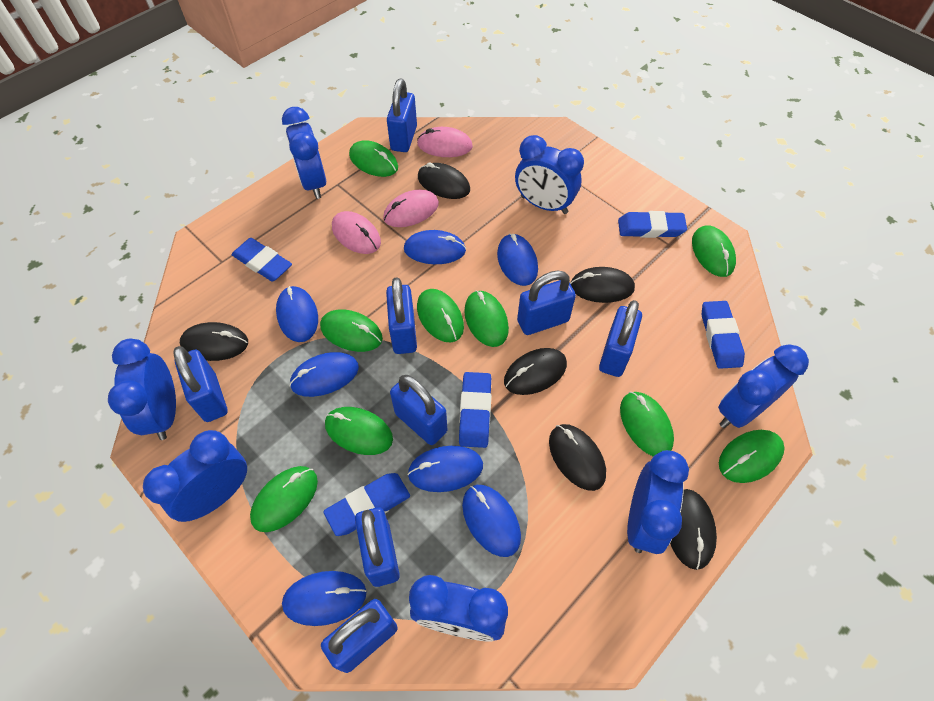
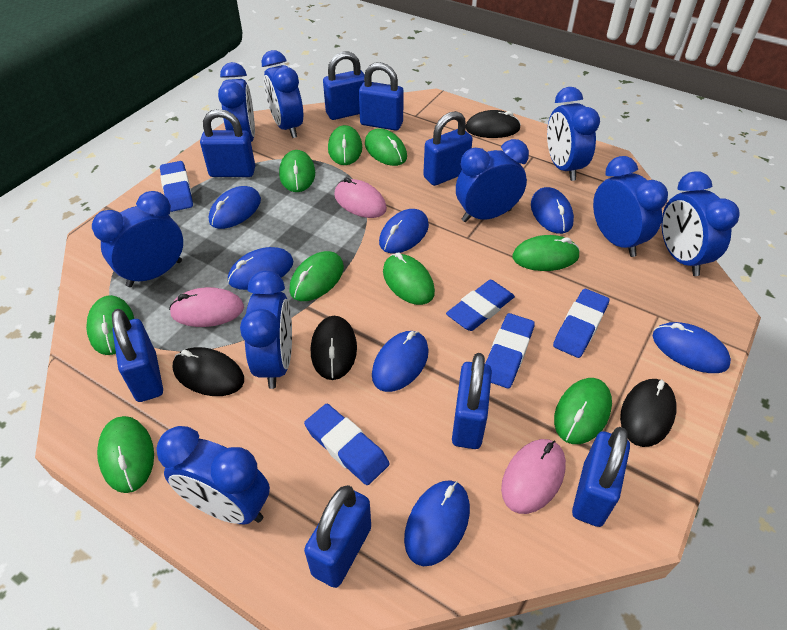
black mouse: [180,322,248,361] [418,162,470,199] [504,348,567,395] [549,424,606,491] [570,267,635,303] [670,489,717,570] = 6 -> [173,347,244,396] [311,316,357,380] [465,110,521,138] [620,379,677,447] = 4
blue clock: [108,338,176,440] [143,430,247,522] [282,107,326,199] [409,575,508,642] [515,135,584,214] [627,450,689,554] [718,345,809,428] = 7 -> [92,191,183,287] [156,426,270,524] [218,62,255,142] [240,270,292,389] [261,50,303,138] [456,139,529,222] [547,87,600,181] [593,156,668,257] [661,171,740,276] = 9

